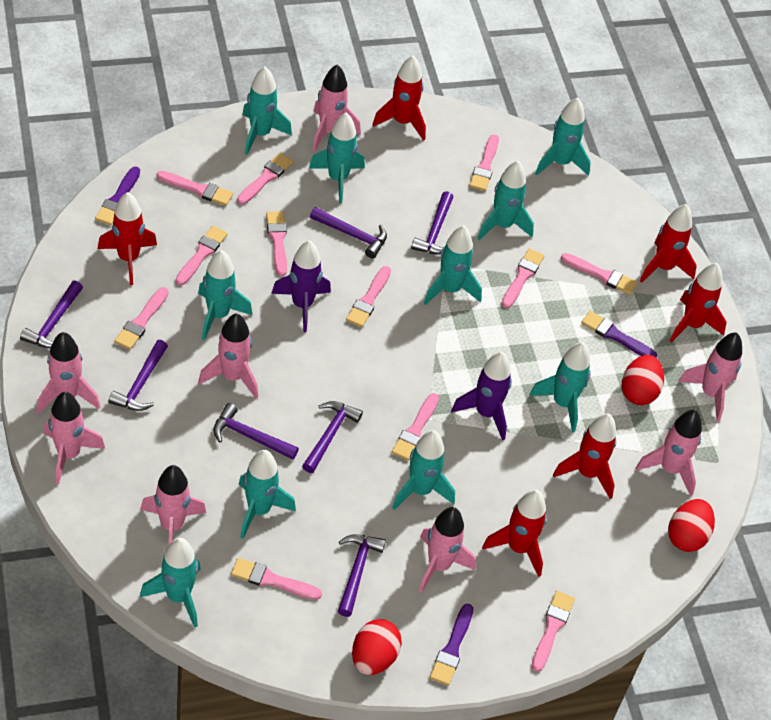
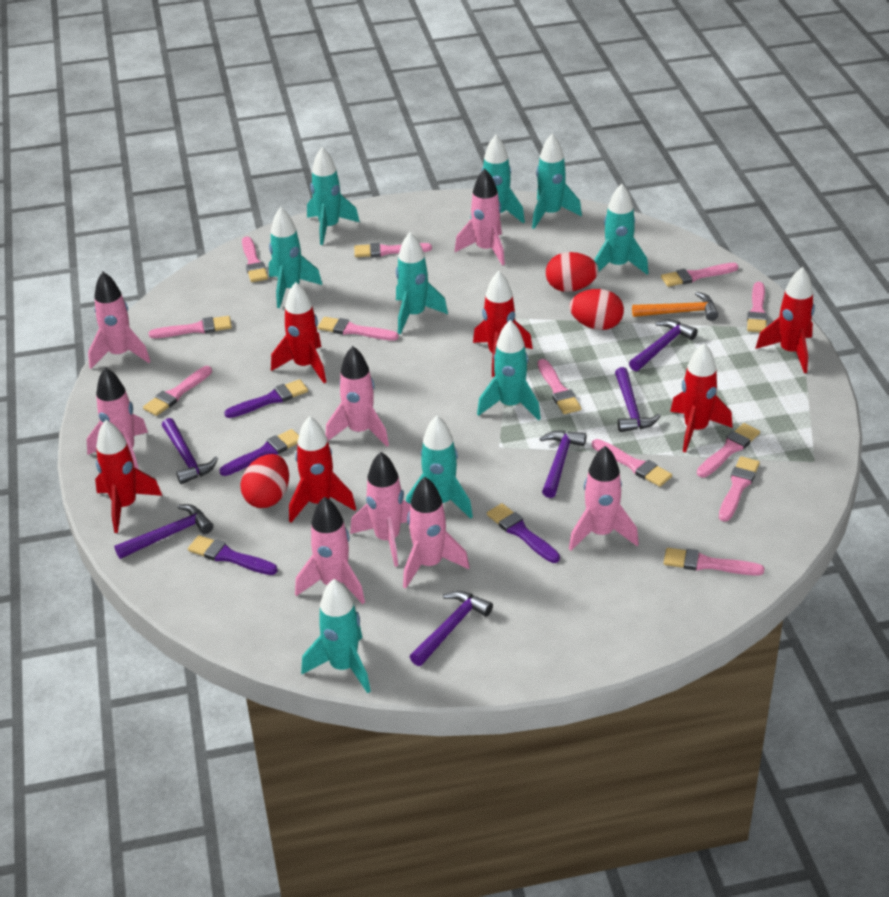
orange hammer: none = 0 -> [632,292,718,321] = 1
purple brush: [95,167,140,225] [430,604,473,686] [581,311,657,357] = 3 -> [188,535,278,575] [219,429,299,476] [224,379,308,418] [487,503,560,563] = 4
purple hammer: [20,281,83,348] [109,340,168,411] [213,403,299,460] [302,401,363,473] [310,207,387,259] [338,534,386,617] [411,191,453,255] = 7 -> [114,504,213,559] [162,418,218,484] [410,591,493,666] [540,430,586,498] [615,367,661,432] [629,320,698,371] = 6
purple rocket: [271,240,331,332] [451,352,512,440] = 2 -> none = 0
turquoise rocket: [140,538,201,628] [198,250,252,340] [238,450,296,539] [242,67,292,155] [309,113,365,203] [392,430,455,510] [424,225,482,305] [477,161,534,240] [529,342,591,432] [535,97,591,176] = 10 -> [269,207,322,308] [301,579,371,693] [307,147,360,245] [396,232,448,334] [406,416,473,519] [470,135,525,224] [477,320,541,420] [532,134,582,229] [594,184,648,275] = 9

